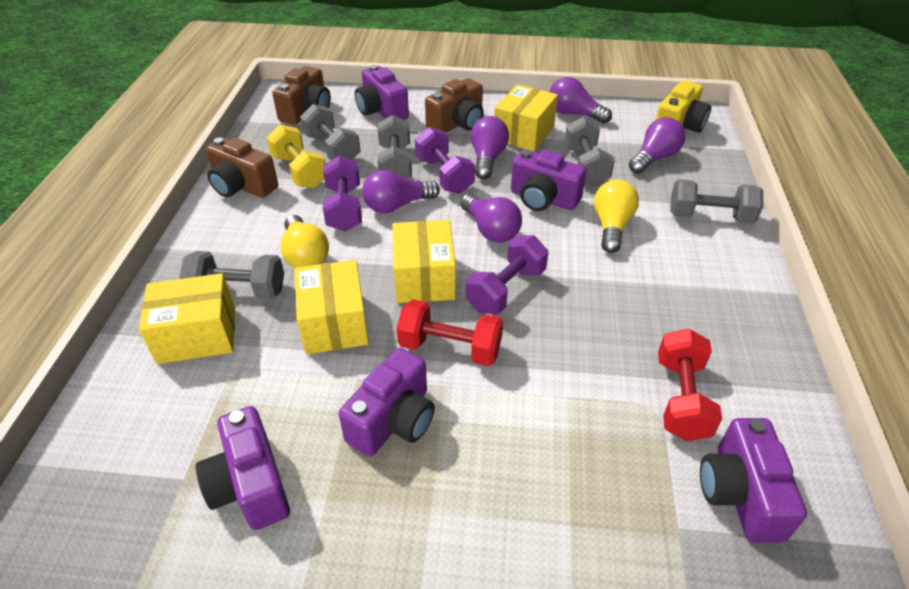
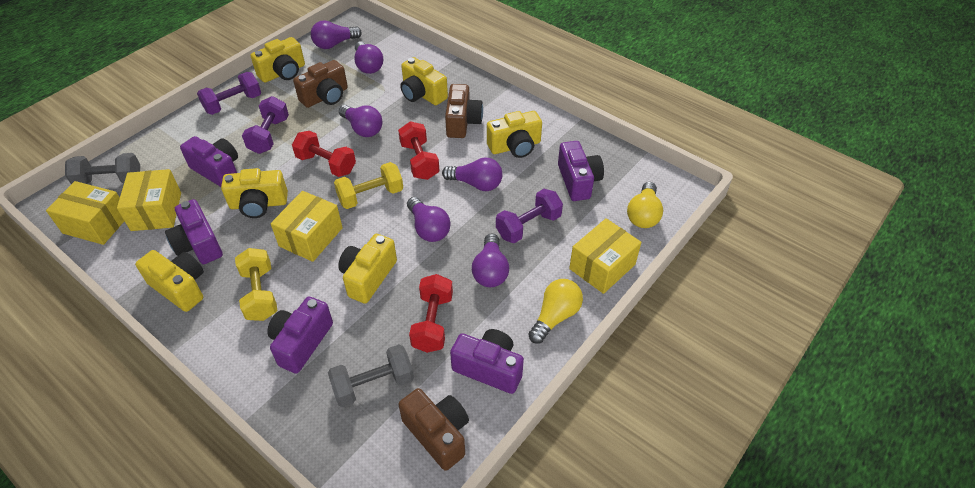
grey dumbbell: [180,251,284,300] [300,104,361,160] [377,115,412,178] [564,117,615,186] [670,179,763,224] = 5 -> [65,153,140,184] [328,344,414,407] = 2
purple light bulb: [362,170,440,213] [460,193,522,243] [470,116,509,179] [550,77,612,124] [629,117,685,174] = 5 -> [311,20,362,49] [339,105,382,137] [354,41,383,74] [407,197,451,242] [442,157,503,191] [472,234,509,287] = 6
red dumbbell: [397,299,503,366] [658,328,722,441] = 2 -> [292,131,356,177] [398,121,440,180] [409,274,453,353] = 3
yellow camera: [656,81,711,133] = 1 -> [135,250,204,312] [221,168,288,218] [251,37,305,83] [338,234,397,304] [400,57,448,105] [487,111,542,158] = 6
yellow dumbbell: [266,124,326,188] = 1 -> [235,248,277,321] [334,162,403,209] = 2

